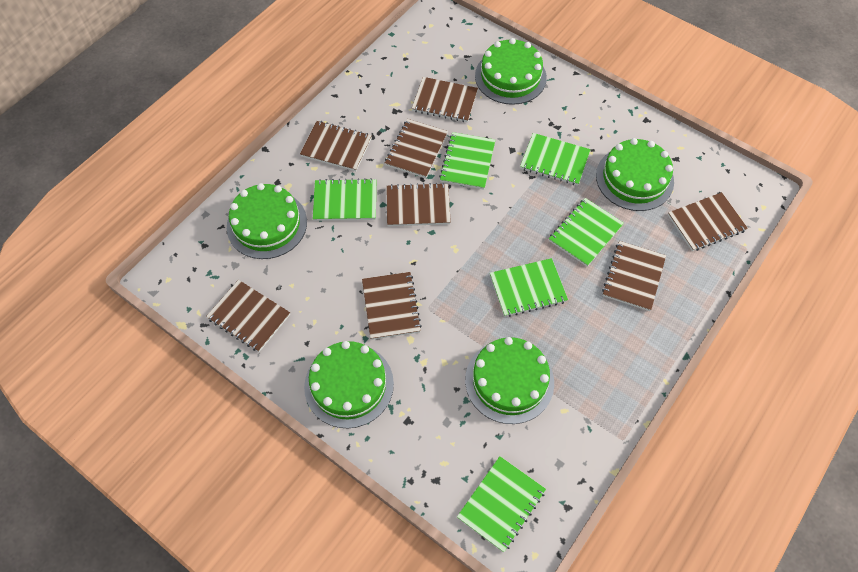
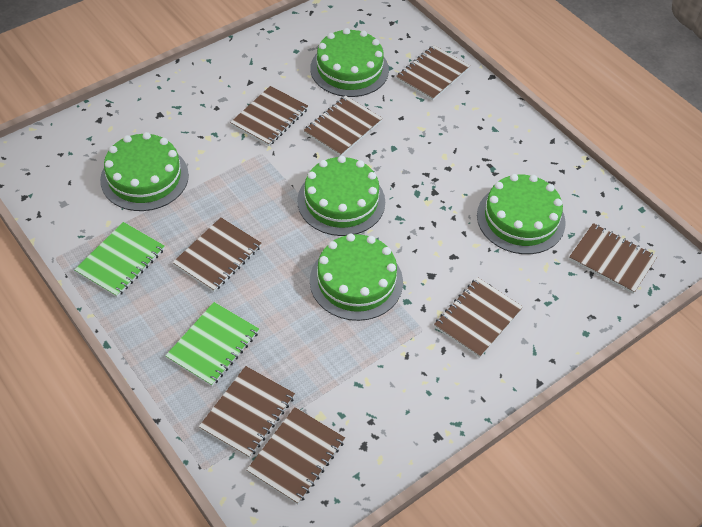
green notebook: [313,178,376,221] [439,132,495,190] [457,456,546,552] [490,258,568,317] [520,133,591,186] [549,198,624,267] = 6 -> [74,222,165,297] [165,302,259,386] = 2

